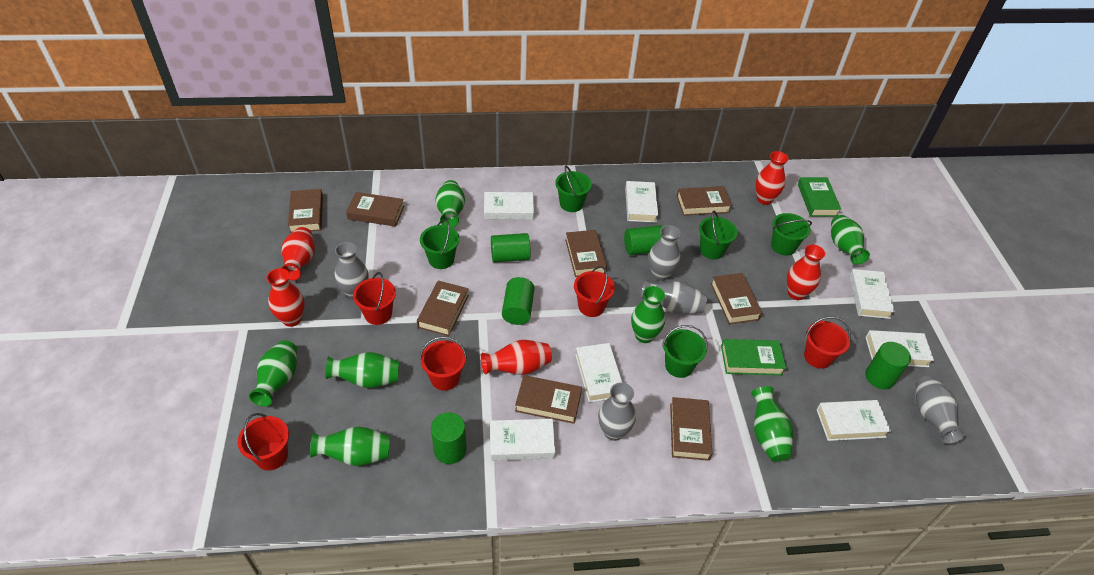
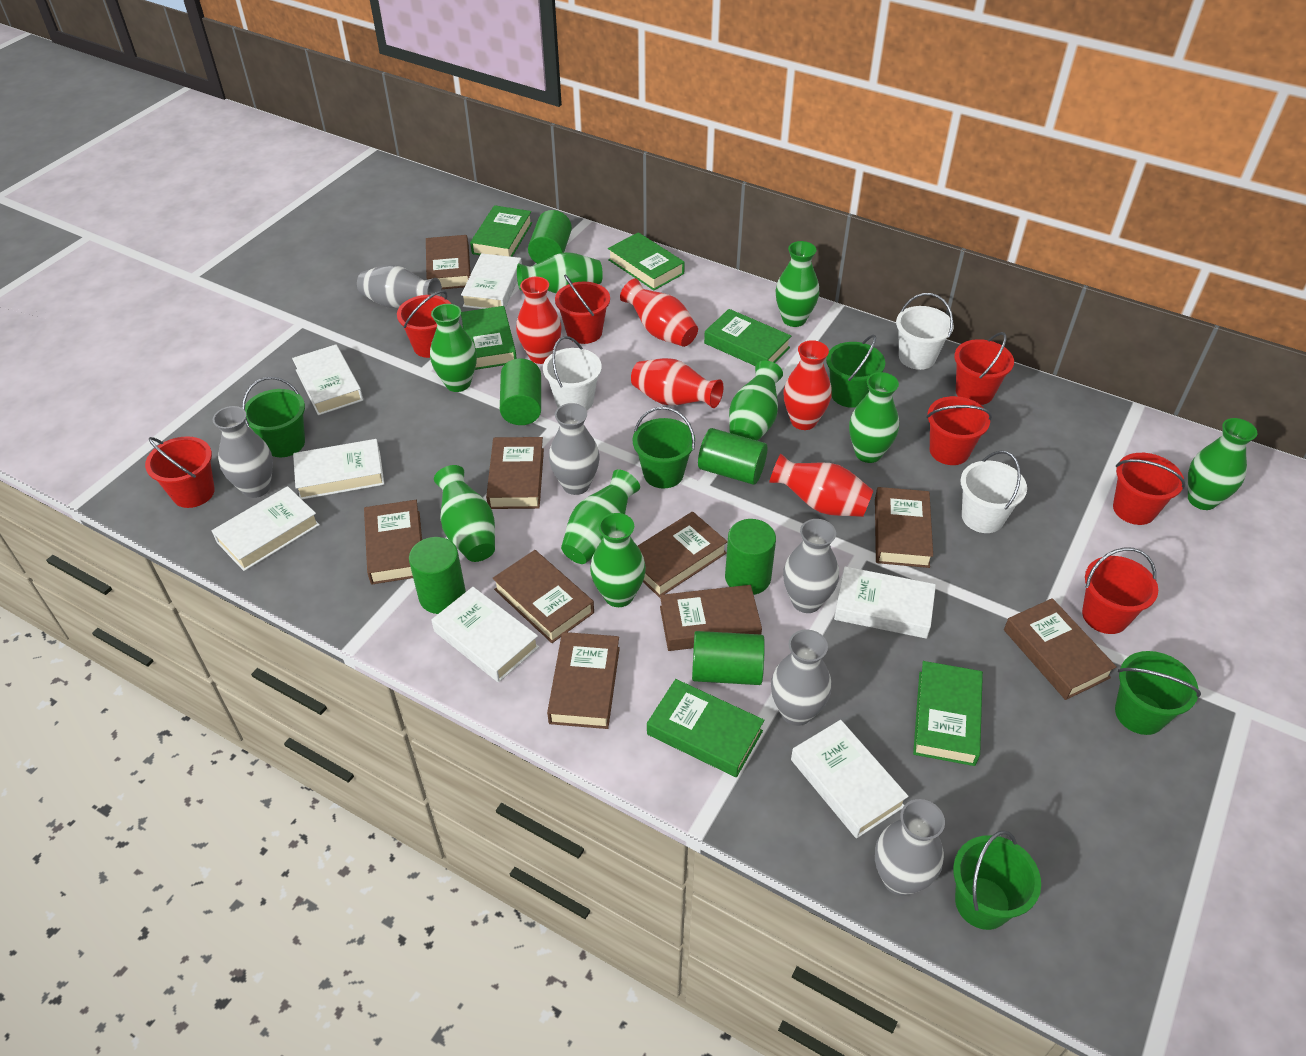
brown book: [288,189,323,233] [346,192,404,227] [417,281,469,336] [515,375,582,424] [565,230,607,277] [670,397,713,461] [677,186,732,216] [711,273,762,324] = 8 -> [364,500,422,584] [426,235,471,289] [486,437,544,509] [492,550,594,643] [547,632,620,729] [638,511,727,598] [660,585,762,651] [875,487,933,568] [1004,598,1117,700] = 9
green book: [721,339,786,375] [798,177,841,217] = 2 -> [461,306,517,370] [470,205,532,257] [608,232,685,290] [647,679,764,777] [704,309,791,366] [913,661,983,766] = 6
green cylinder: [431,412,467,464] [491,233,530,262] [502,277,535,325] [624,225,663,255] [865,342,911,389] = 5 -> [409,537,466,614] [500,358,541,425] [528,210,572,264] [692,631,765,685] [698,428,767,485] [725,519,776,595] = 6
green vase: [249,340,297,407] [310,427,390,466] [326,352,399,388] [436,180,465,227] [631,286,665,343] [751,386,793,462] [831,215,870,264] = 7 -> [430,304,477,392] [434,465,495,562] [517,252,603,294] [561,469,640,564] [590,513,646,607] [729,361,783,441] [776,241,819,327] [849,372,899,463] [1188,418,1258,510] = 9
grey vase: [335,242,368,299] [598,383,636,441] [641,279,707,314] [649,225,681,281] [916,376,965,444] = 5 -> [213,406,273,498] [357,265,442,308] [549,403,600,495] [771,629,831,726] [783,519,839,613] [875,799,945,896] = 6
red bucket: [238,413,289,470] [353,272,396,325] [420,336,467,390] [574,266,615,317] [804,316,851,369] = 5 -> [145,436,215,508] [397,291,451,358] [555,275,610,344] [926,396,992,465] [954,332,1014,405] [1082,547,1158,634] [1113,453,1185,525] = 7
white bucket: none = 0 -> [543,336,602,410] [896,293,954,370] [960,451,1027,533] = 3

